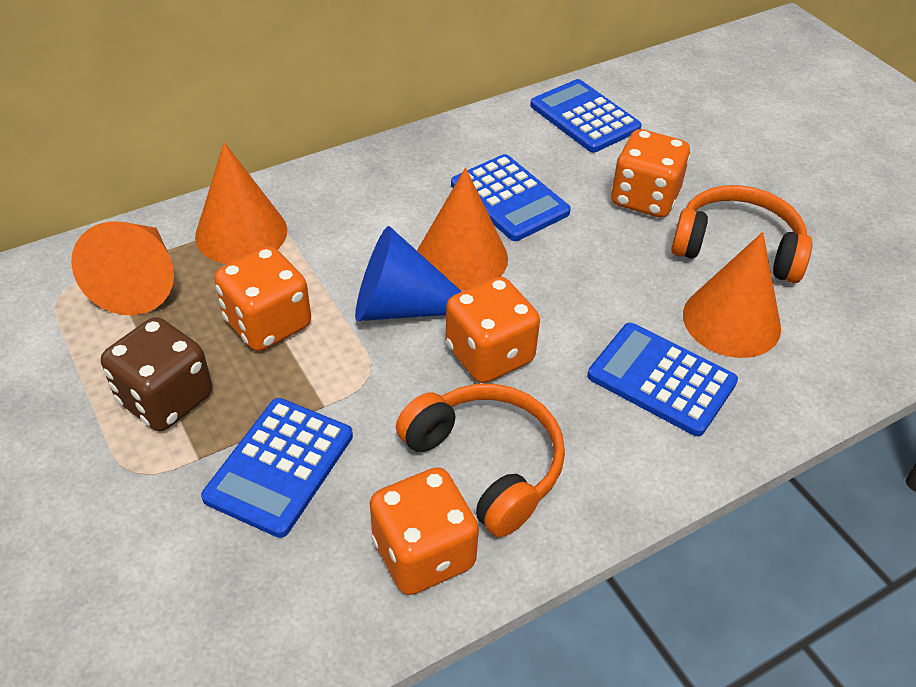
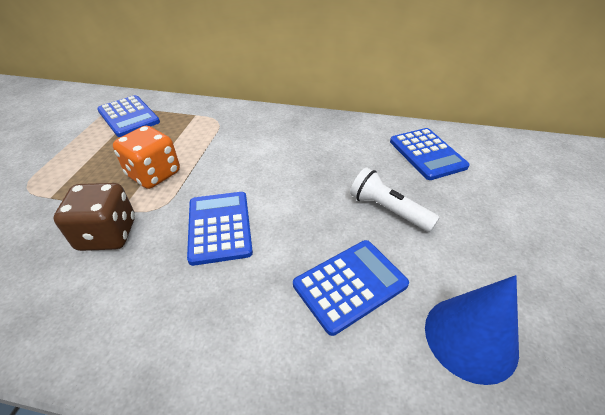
orange cone: [71,221,174,315] [195,142,287,264] [417,168,508,291] [683,232,781,358] = 4 -> none = 0
orange dice: [214,246,311,351] [370,467,479,595] [446,277,540,383] [611,129,691,218] = 4 -> [113,126,180,189] = 1
orange headphones: [396,384,565,537] [671,185,813,283] = 2 -> none = 0
white flashlight: none = 0 -> [350,167,440,232] = 1

